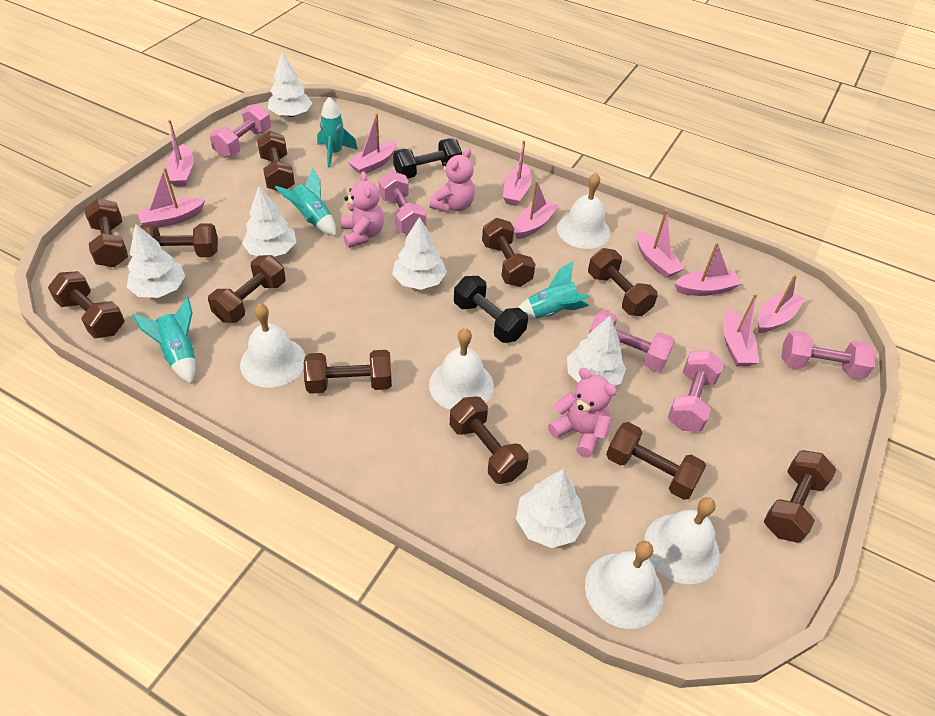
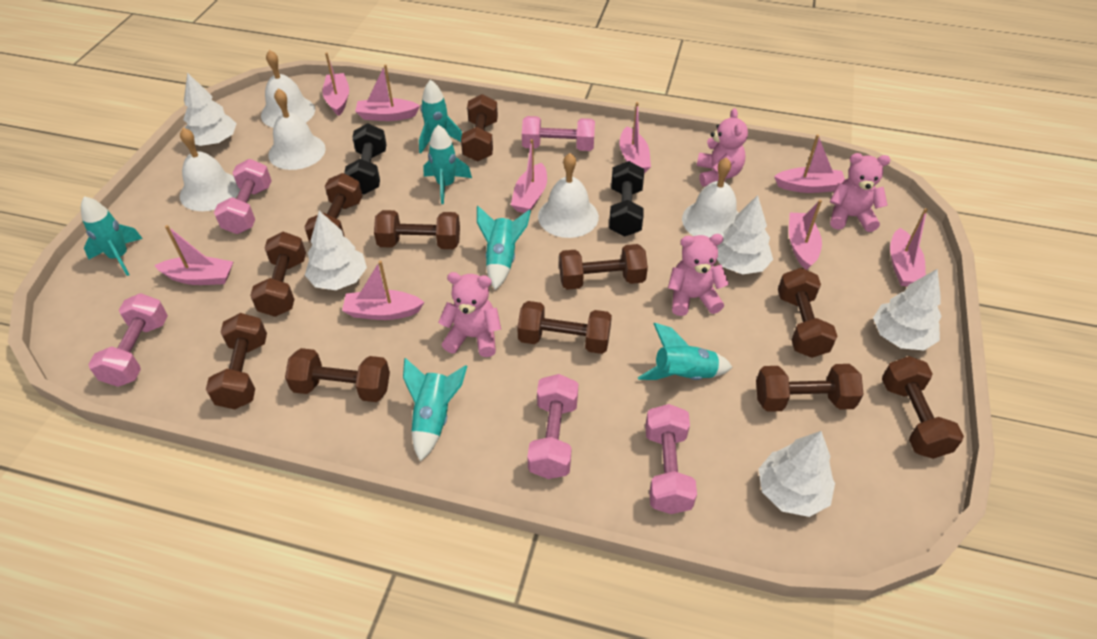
pink teddy bear: [341,172,384,248] [429,148,475,212] [548,368,617,458] = 3 -> [438,272,501,357] [668,234,729,316] [697,108,748,186] [830,153,890,232] = 4
turquoise rocket: [132,297,196,384] [275,168,336,236] [317,97,358,168] [518,262,590,319] = 4 -> [81,196,143,276] [403,358,467,462] [419,80,462,154] [424,125,472,204] [477,206,531,290] [638,323,732,380] = 6
white tree: [127,224,185,298] [242,186,296,257] [268,52,312,117] [392,217,447,290] [516,469,586,548] [567,316,626,386] = 6 -> [183,72,237,146] [305,211,367,290] [717,195,773,274] [759,431,835,517] [873,269,942,350] = 5

